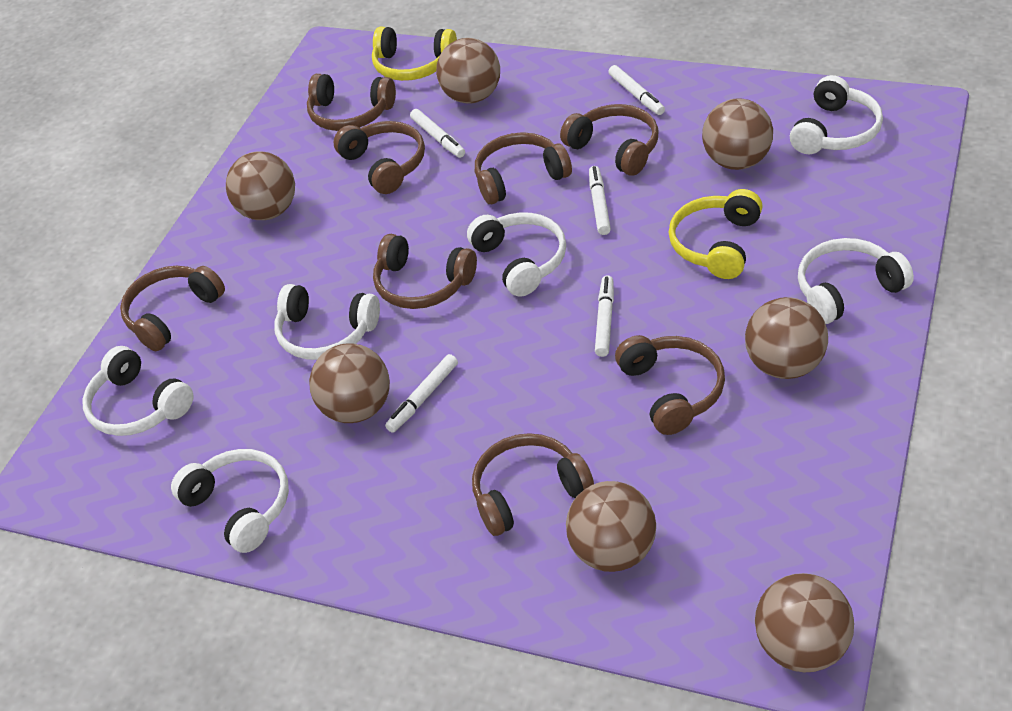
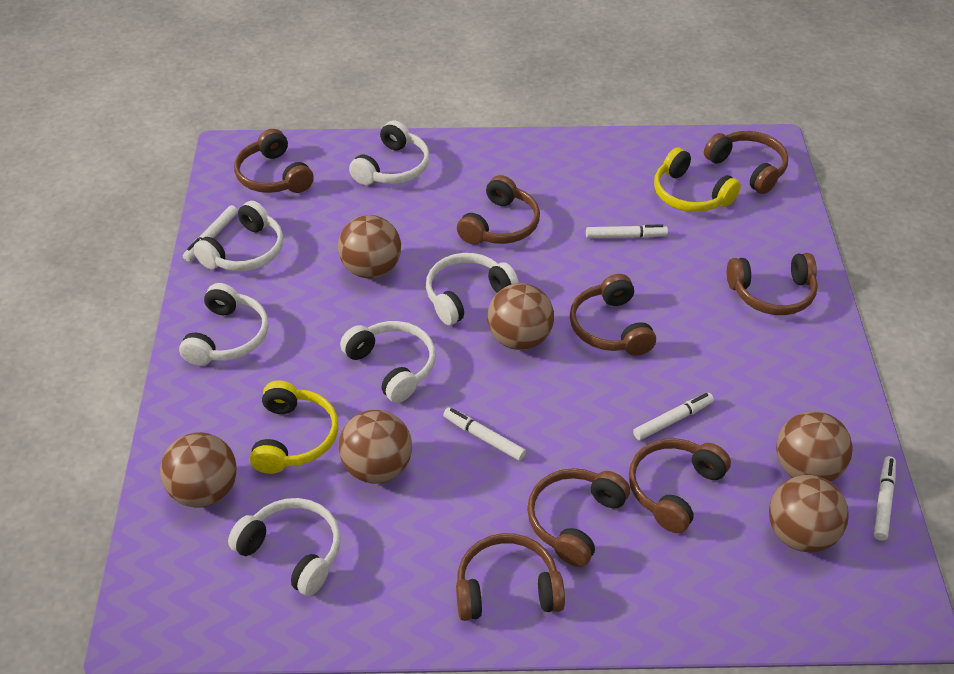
brown ball: [226,152,295,220] [309,343,390,423] [436,38,500,104] [566,481,656,572] [702,98,773,170] [745,297,828,379] [755,573,854,673] = 7 -> [160,432,237,508] [338,215,401,279] [338,410,412,483] [488,283,554,350] [769,475,849,552] [776,411,853,482] = 6

